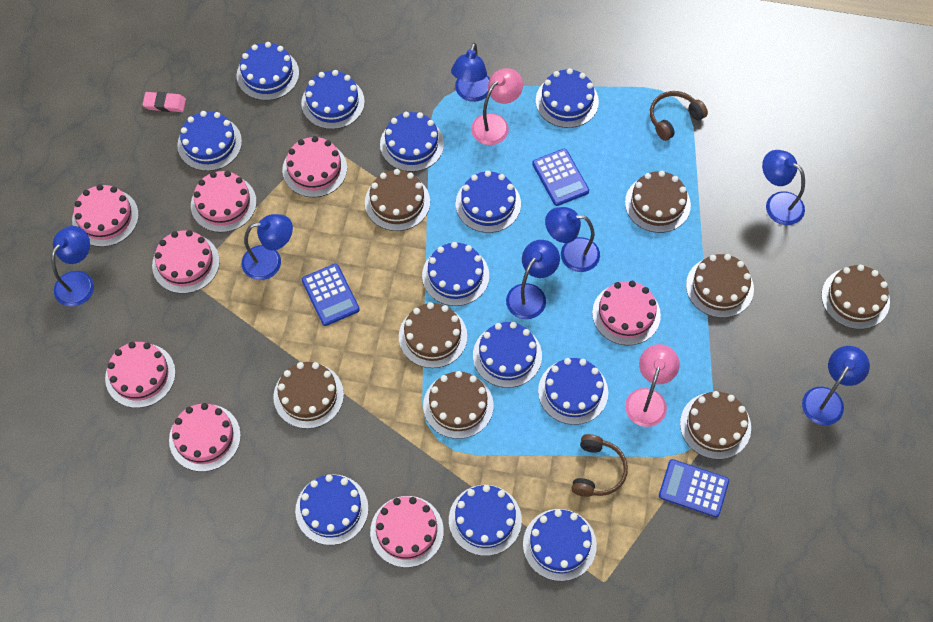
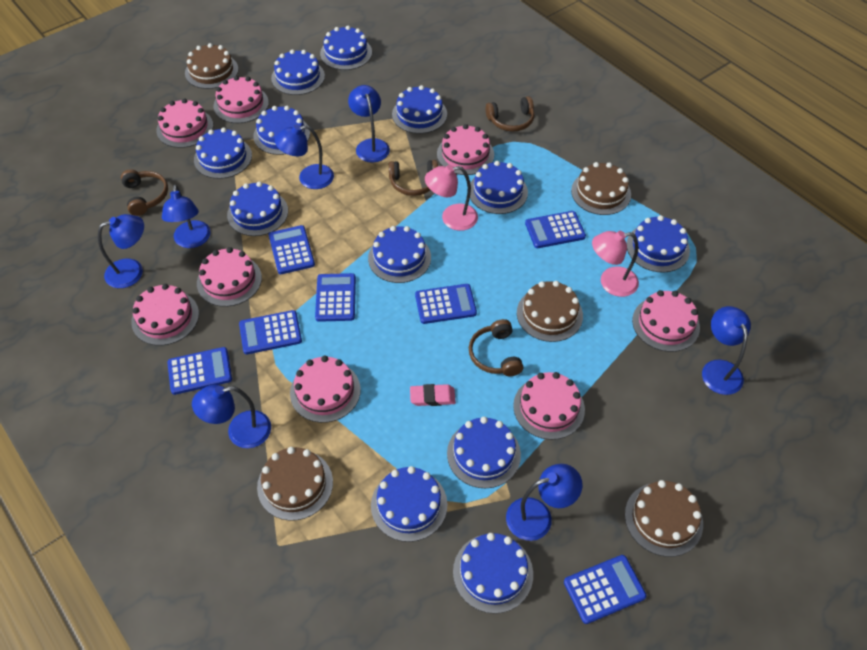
blue calculator: [302,264,360,326] [532,149,589,206] [659,459,729,517] = 3 -> [167,347,232,395] [239,310,302,354] [269,225,315,274] [315,273,356,322] [415,284,477,324] [525,211,586,248] [564,555,647,624] = 7
brown cake: [273,362,344,429] [365,169,430,231] [399,302,467,368] [423,371,494,439] [625,171,691,233] [680,391,751,459] [686,254,754,318] [821,265,890,329] = 8 -> [185,43,238,89] [257,447,333,521] [517,281,583,342] [571,162,631,215] [625,480,703,557] = 5
brown headphones: [571,434,628,497] [650,91,708,141] = 2 -> [121,169,168,216] [389,160,438,196] [469,319,523,376] [486,96,535,132] = 4

